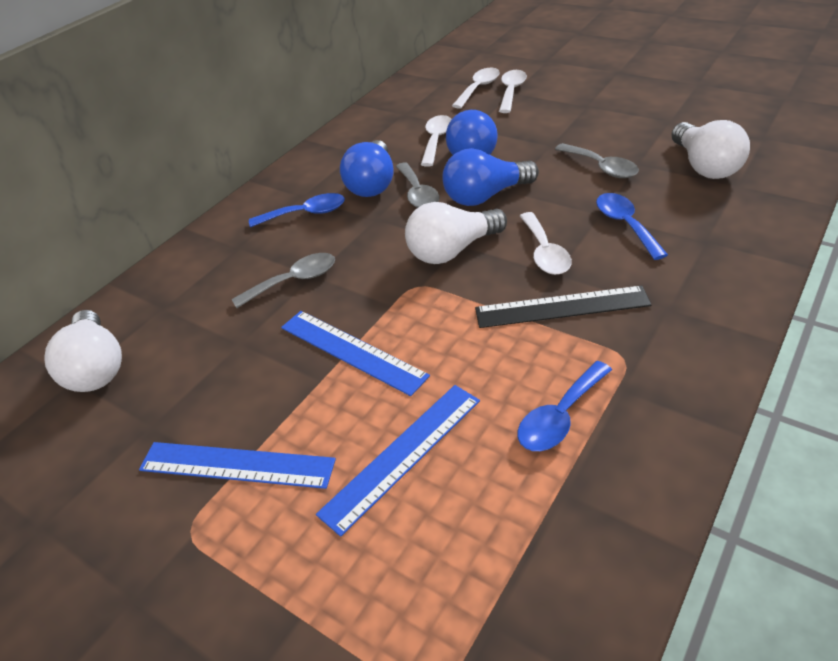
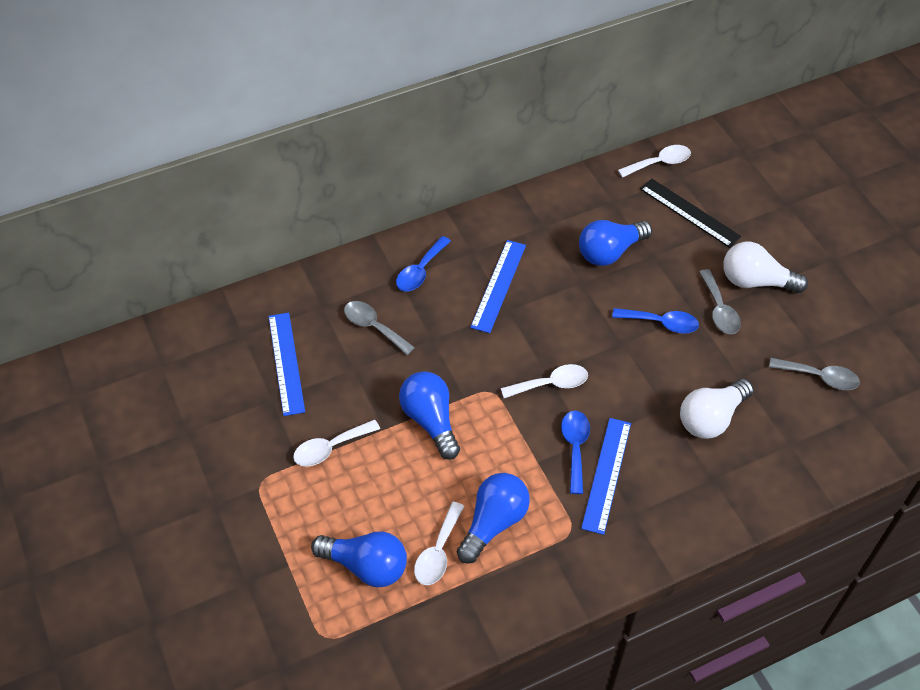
blue light bulb: [340,140,394,197] [443,148,539,206] [446,110,498,155] = 3 -> [311,531,407,587] [399,371,460,460] [457,473,530,564] [579,220,652,266] = 4
white light bulb: [44,310,122,392] [405,202,507,264] [671,120,750,179] = 3 -> [680,379,754,439] [723,242,808,293] = 2

